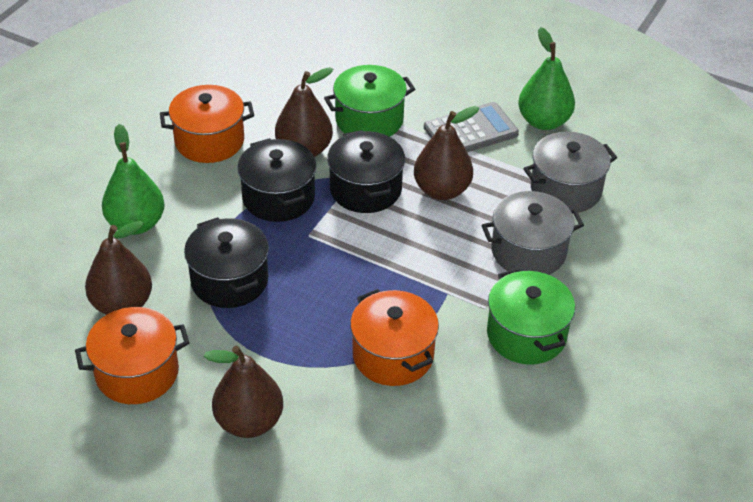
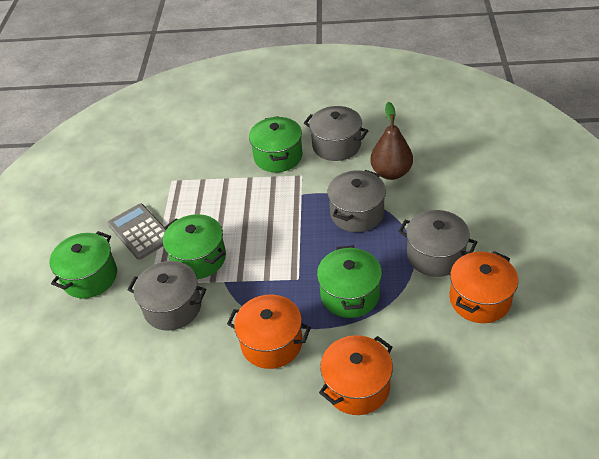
black pot: [184,217,269,308] [237,138,316,222] [327,130,405,213] = 3 -> none = 0
brown pear: [85,221,152,315] [204,346,283,438] [275,67,333,157] [414,106,479,200] = 4 -> [370,102,413,180] = 1
green pear: [102,124,165,235] [518,27,575,130] = 2 -> none = 0
green pot: [324,65,415,137] [487,268,575,365] = 2 -> [50,231,117,298] [163,214,226,279] [249,116,303,172] [317,245,382,318] = 4
grey pot: [482,191,584,275] [523,132,617,213] = 2 -> [127,261,206,331] [304,106,369,161] [327,170,386,232] [398,210,477,277] = 4

